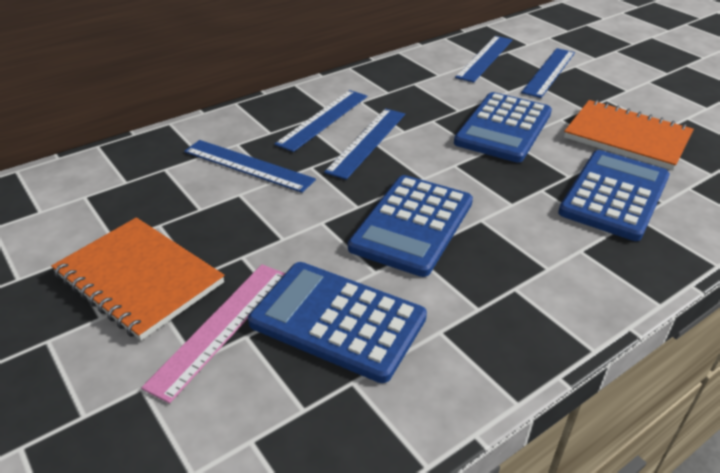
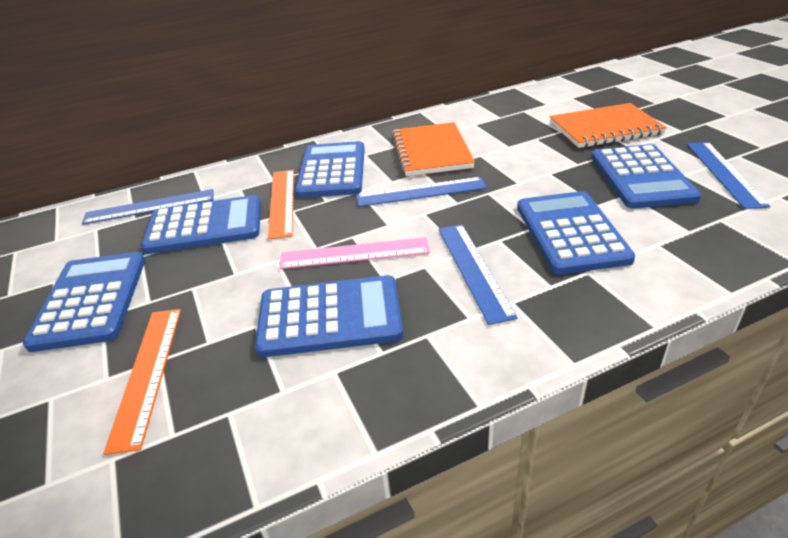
blue calculator: [248,262,427,383] [348,175,473,277] [454,92,552,163] [558,150,670,241] = 4 -> [23,252,145,352] [141,195,261,254] [255,275,403,357] [295,141,365,198] [517,191,635,274] [591,144,701,209] = 6
blue ruler: [184,140,316,193] [274,90,367,152] [324,108,405,180] [455,36,513,83] [521,48,575,98] = 5 -> [82,189,213,225] [356,177,487,207] [438,224,517,325] [687,142,770,209] = 4
orange ruler: none = 0 -> [103,309,181,455] [268,170,294,240] = 2

